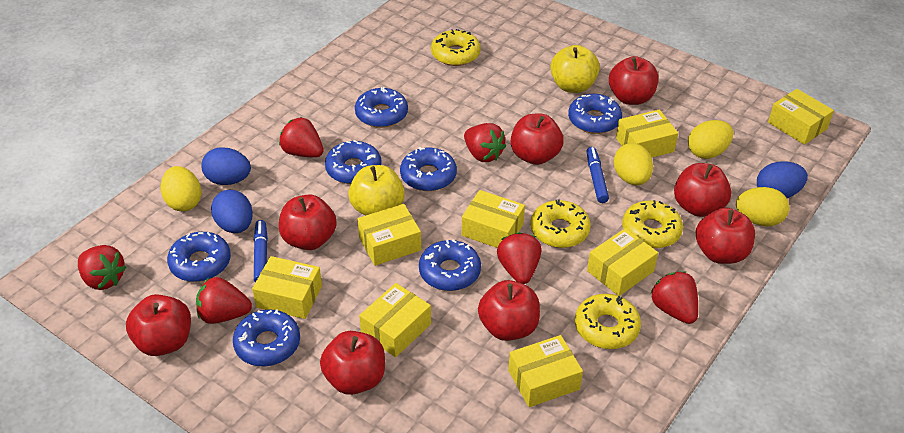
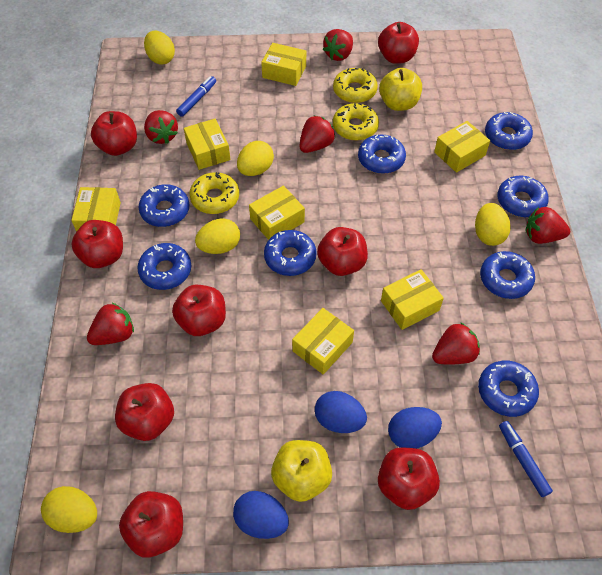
blue donut: [167,232,231,282] [233,309,300,366] [325,140,382,184] [355,87,408,128] [400,147,457,191] [419,240,481,291] [568,94,622,134] = 7 -> [137,243,191,290] [138,184,190,227] [264,230,316,276] [358,134,406,174] [478,361,539,417] [480,251,535,299] [485,112,533,150] [497,176,549,218] = 8
yellow box: [252,256,322,319] [357,204,421,266] [359,283,431,357] [462,190,525,248] [508,335,583,407] [587,228,658,296] [616,110,678,158] [768,89,834,145] = 8 -> [71,187,121,232] [184,119,231,170] [249,185,305,240] [261,43,306,86] [292,308,354,374] [381,269,444,330] [434,121,490,173] = 7
yellow donut: [431,29,481,66] [530,199,591,248] [575,294,641,349] [622,200,683,248] = 4 -> [189,172,239,214] [333,68,378,103] [333,103,379,141] = 3
yellow egg: [161,166,201,211] [614,143,653,185] [688,120,733,159] [736,187,789,227] = 4 -> [41,486,97,533] [144,30,175,65] [195,218,240,254] [237,141,274,176] [475,203,511,246] = 5

